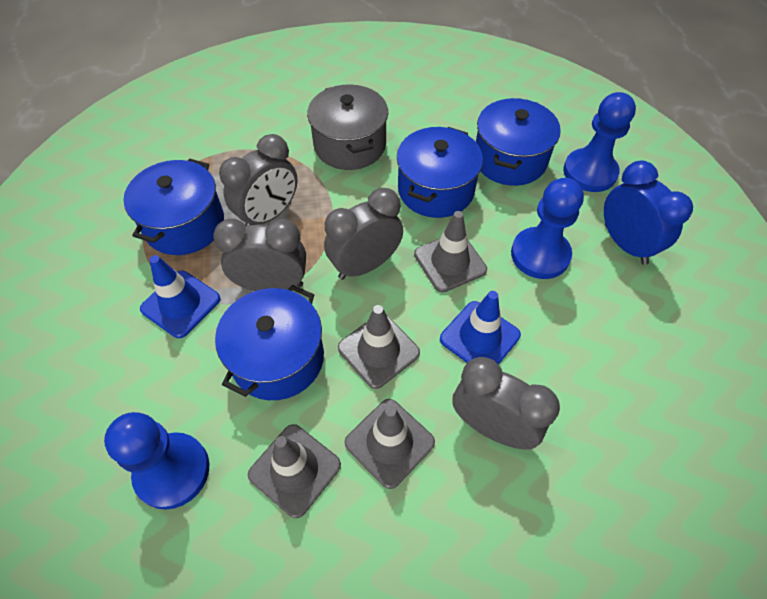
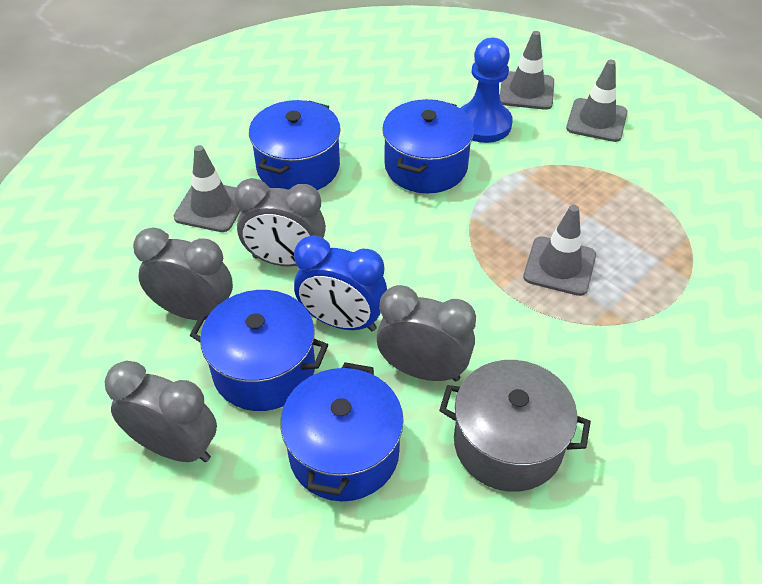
blue pawn: [104,412,209,510] [511,178,584,279] [563,92,636,192] = 3 -> [460,38,513,143] = 1
blue traffic cone: [140,255,221,338] [440,291,521,365] = 2 -> none = 0

